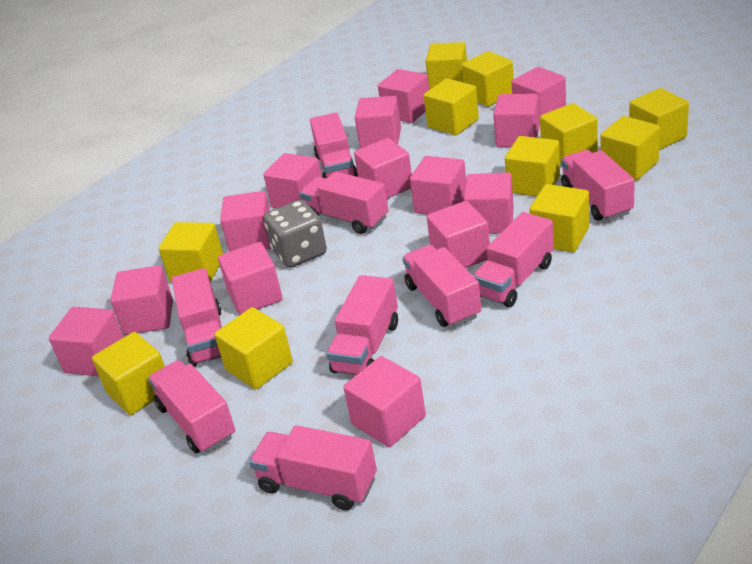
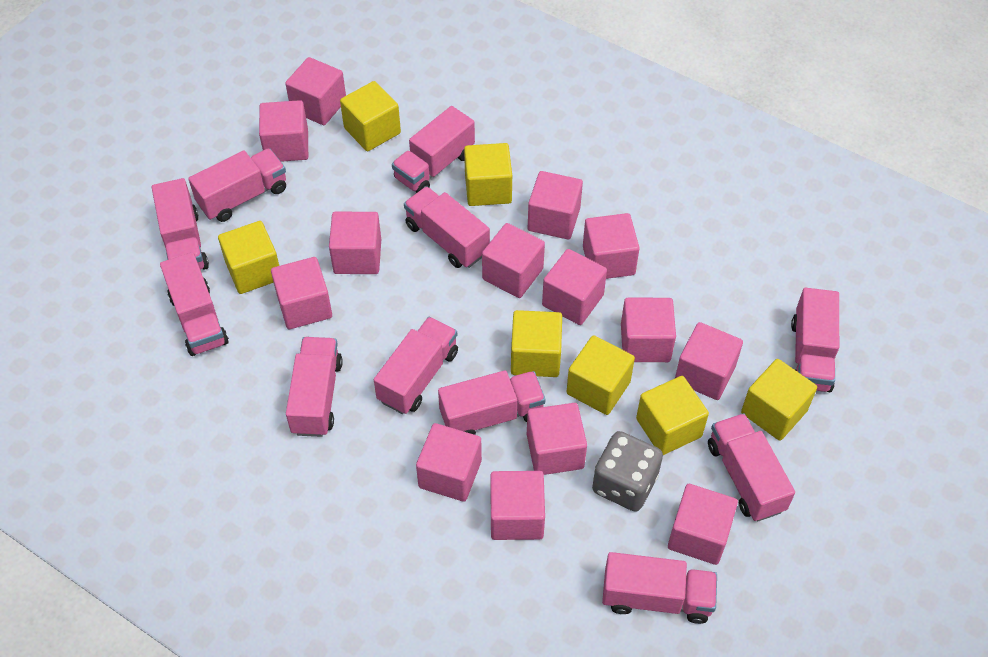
pink truck: [148,360,235,453] [172,268,222,367] [249,425,377,510] [300,171,389,234] [310,113,358,179] [326,275,398,375] [402,245,481,327] [473,212,554,307] [561,150,635,221] = 9 -> [152,178,209,270] [160,252,229,356] [188,148,286,222] [286,337,343,437] [374,317,458,414] [392,106,475,193] [404,186,490,268] [438,370,546,435] [602,552,717,624] [708,413,795,521] [791,288,839,392] = 11
yellow cube: [92,332,165,415] [159,222,223,282] [214,307,293,390] [424,78,479,135] [425,42,467,90] [461,51,514,107] [505,136,560,197] [529,184,589,252] [540,103,598,164] [600,116,660,181] [629,88,689,150] = 11 -> [218,221,279,294] [340,81,401,151] [464,143,512,206] [511,310,562,377] [566,335,635,415] [636,376,709,455] [741,359,817,441] = 7

